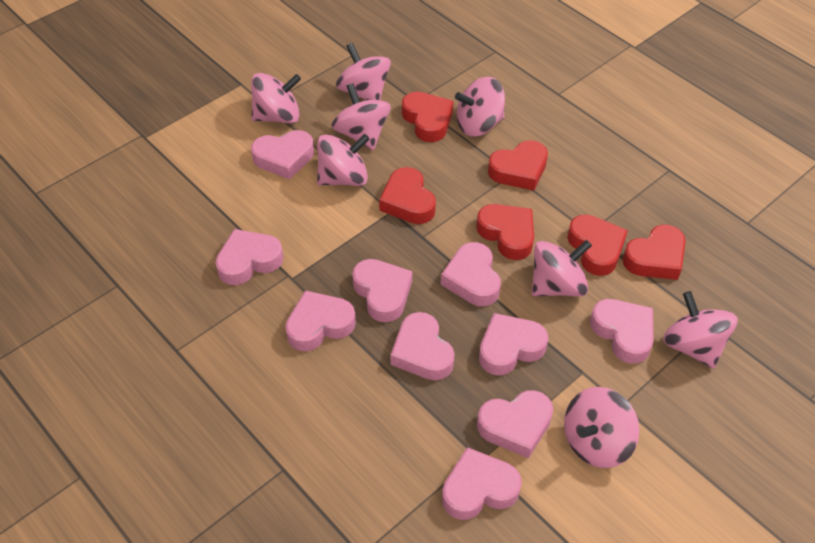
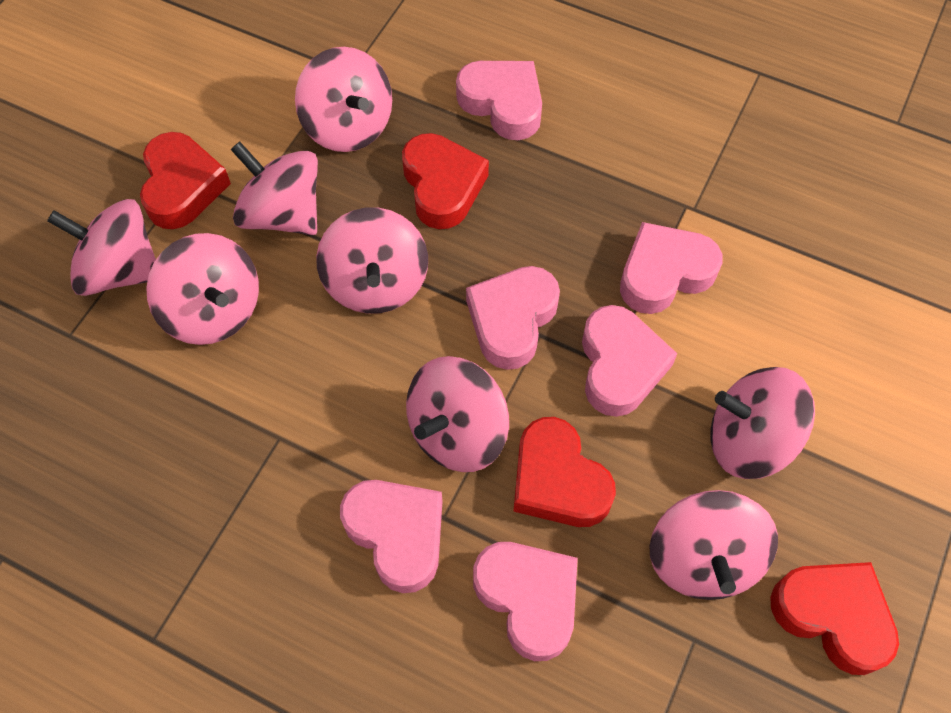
pink heart: [215,229,284,285] [251,130,314,179] [285,290,356,351] [352,259,412,322] [391,312,455,381] [441,242,501,306] [442,447,522,520] [477,390,553,458] [479,313,548,376] [590,299,654,364] = 10 -> [340,480,443,593] [456,61,542,140] [466,266,560,370] [473,542,578,661] [582,305,677,417] [620,222,723,314] = 6
red heart: [379,167,436,224] [402,92,453,142] [476,204,534,260] [488,140,548,190] [567,215,628,276] [622,225,686,280] = 6 -> [140,132,231,229] [402,133,489,229] [513,417,616,527] [770,562,899,675] = 4

